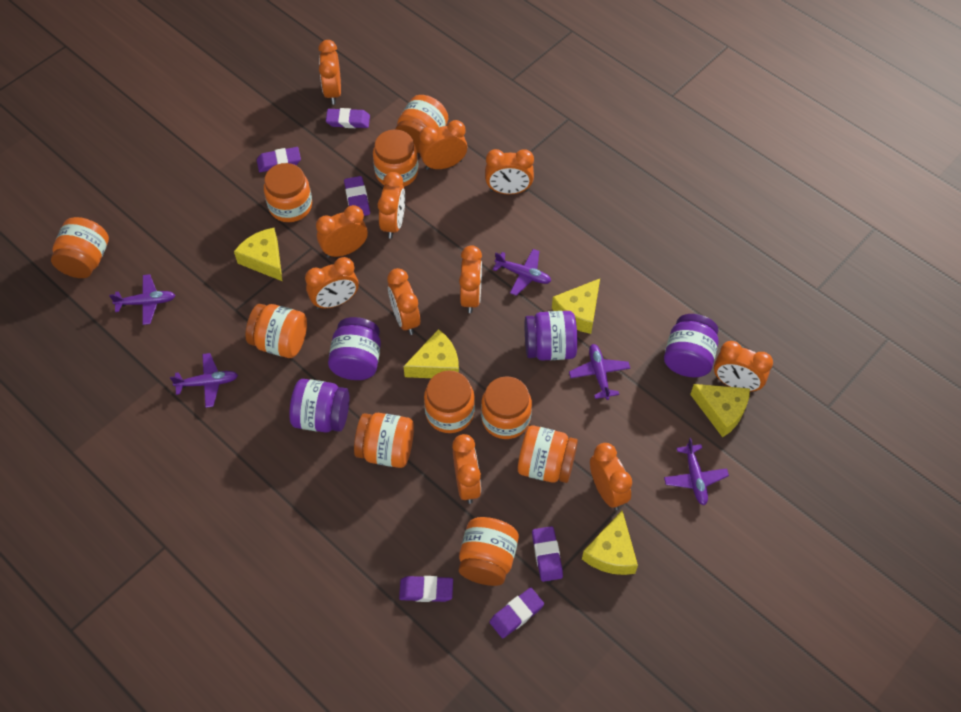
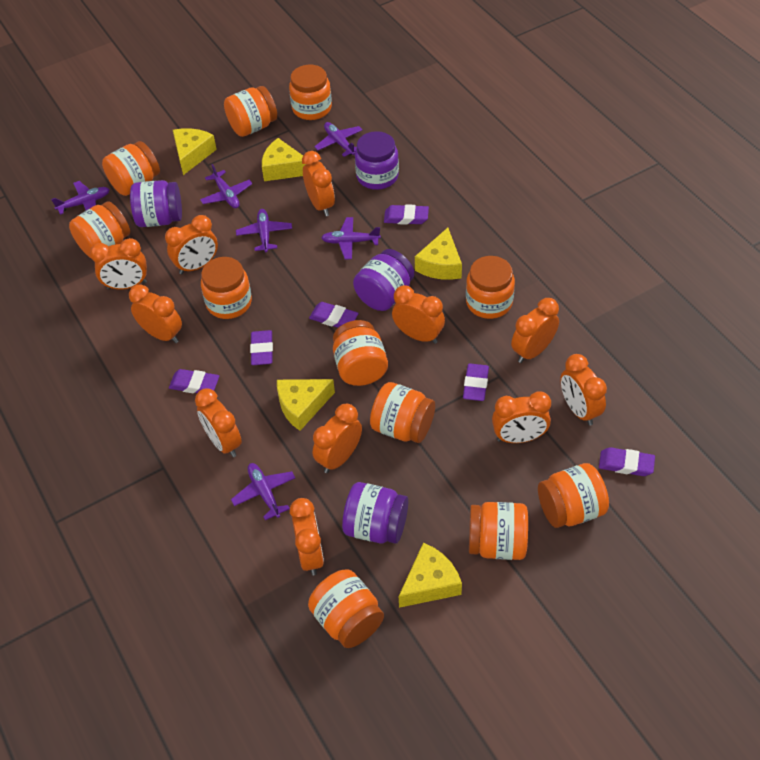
orange jar: [51,217,109,278] [245,304,307,358] [264,163,312,222] [354,413,414,468] [373,129,418,187] [395,95,448,153] [424,371,475,433] [459,517,519,586] [481,376,532,439] [518,425,578,483] = 10 -> [69,201,130,258] [102,141,160,196] [201,257,252,319] [224,86,277,137] [289,65,332,120] [308,570,384,648] [333,320,388,386] [370,382,435,443] [466,256,515,319] [469,502,528,560] [538,463,609,528] = 11
purple plane: [109,274,176,325] [170,353,238,408] [493,249,551,296] [569,344,630,400] [664,438,729,505] = 5 -> [51,181,110,215] [200,164,252,208] [231,463,295,520] [236,209,292,252] [314,122,363,157] [321,217,381,259] = 6

